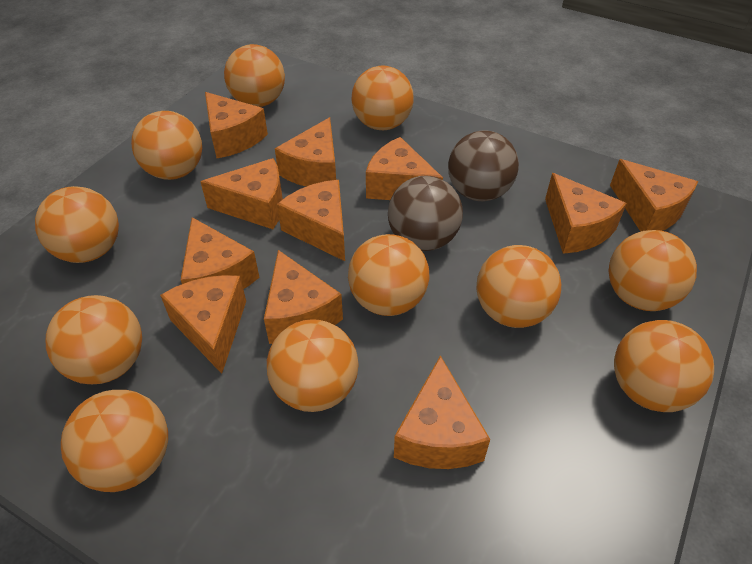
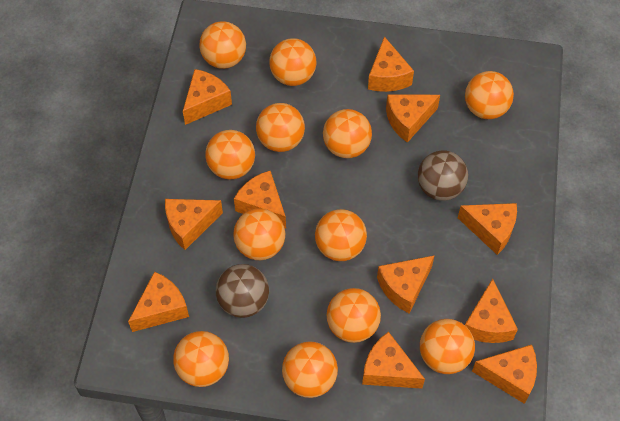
orange ball: [35,186,119,263] [46,295,142,384] [61,390,168,492] [131,111,202,180] [224,44,285,107] [267,319,359,412] [348,234,429,316] [351,66,414,130] [477,245,561,328] [608,230,697,311] [614,320,714,412] = 11 -> [173,331,229,387] [199,21,246,69] [205,130,255,179] [233,208,285,260] [256,103,305,152] [269,38,316,86] [282,342,338,398] [315,209,367,261] [323,109,372,158] [326,288,381,343] [420,319,475,374] [465,71,514,119] = 12

